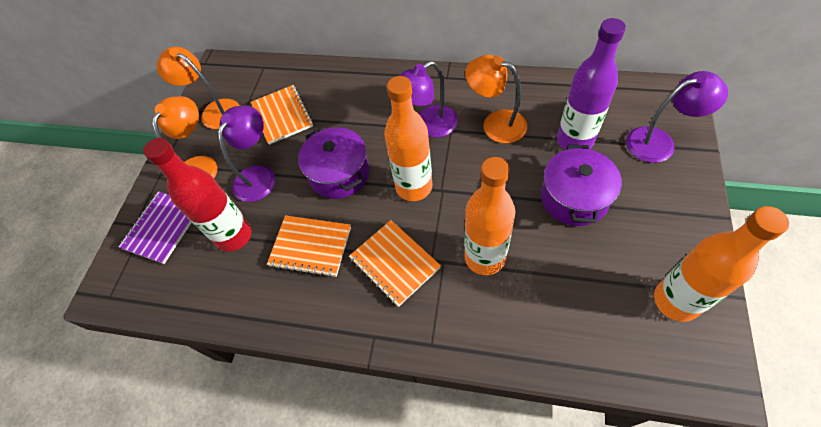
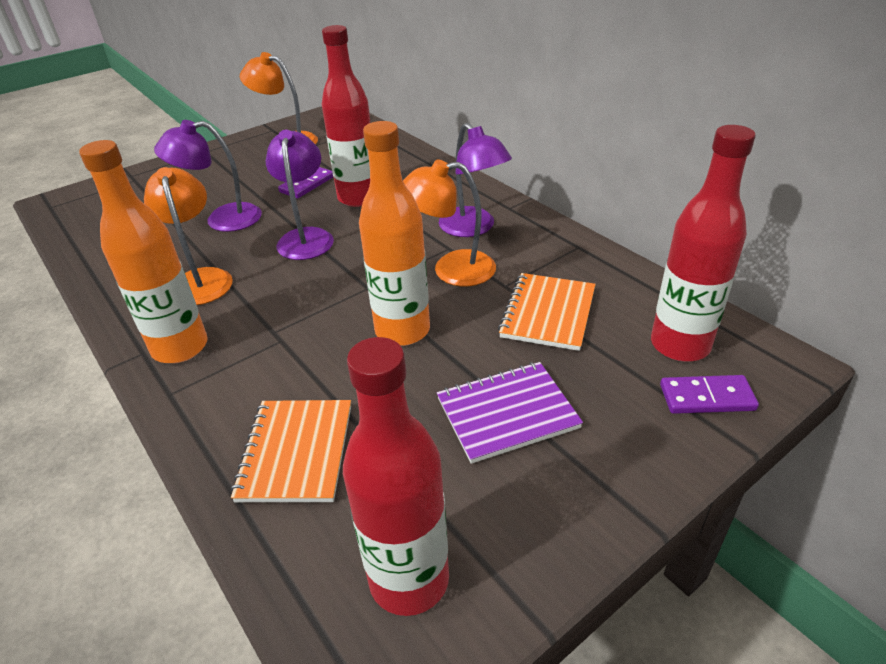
orange bottle: [384,76,432,201] [464,157,515,275] [654,206,789,322] = 3 -> [79,140,208,363] [359,121,430,346] = 2
orange notebook: [251,85,313,145] [267,215,351,278] [349,220,441,307] = 3 -> [231,400,351,502] [498,273,596,351] = 2
purple bottle: [557,18,626,150] = 1 -> none = 0
purple domino: none = 0 -> [278,167,334,198] [660,375,759,414] = 2
purple pot: [298,127,369,199] [541,145,622,226] = 2 -> none = 0
red bottle: [143,138,252,252] = 1 -> [322,25,371,207] [343,337,449,616] [651,125,756,362] = 3

